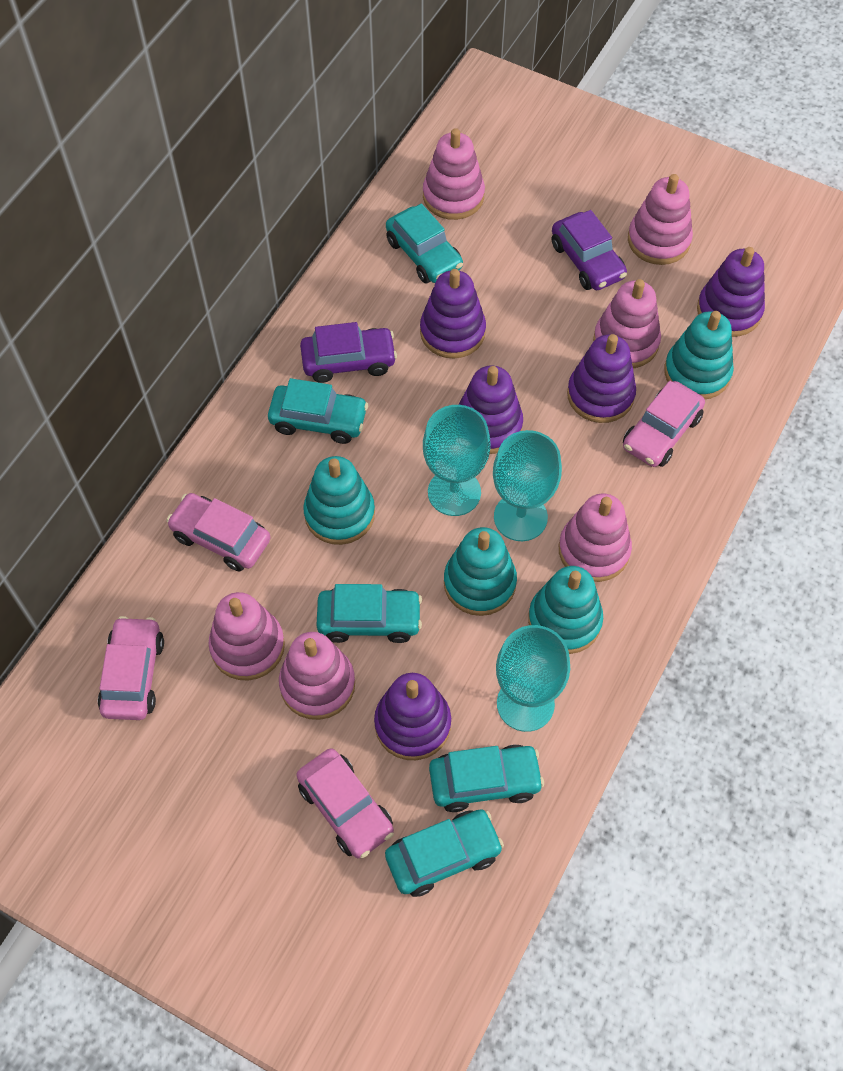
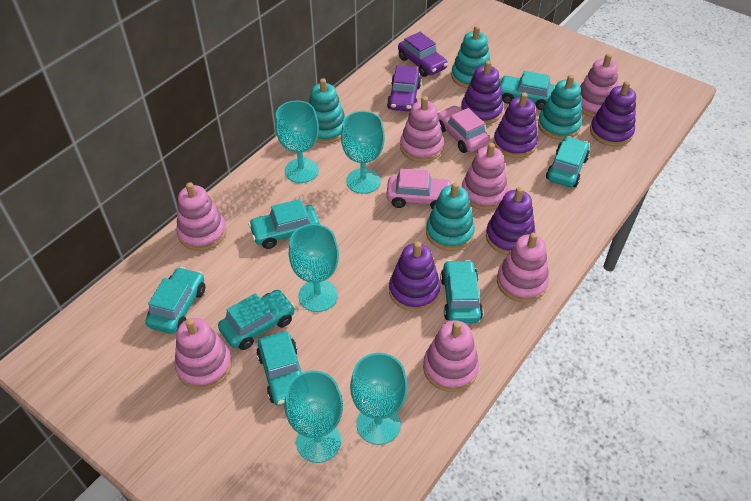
pink car: [98,616,164,720] [166,493,270,572] [296,748,394,858] [623,381,705,467] = 4 -> [386,169,452,209] [437,106,490,153] = 2
pink stacking toy: [208,592,285,681] [279,632,355,720] [423,128,485,220] [559,493,632,582] [593,279,661,368] [628,174,693,265] = 6 -> [175,318,232,390] [176,182,226,251] [400,96,444,162] [423,320,479,392] [462,143,508,210] [497,233,549,302] [580,54,618,117] = 7
turquoise car: [268,378,368,444] [317,584,422,643] [385,809,504,897] [386,204,463,284] [429,745,544,812] = 5 -> [145,267,205,334] [218,289,295,350] [248,199,320,249] [256,331,302,406] [440,260,483,323] [500,71,556,110] [546,136,590,187] = 7
turquoise goblet: [423,405,491,516] [493,430,562,541] [496,625,570,732] = 3 -> [275,100,319,183] [284,371,343,463] [289,224,339,312] [341,111,385,194] [350,353,408,445] = 5

